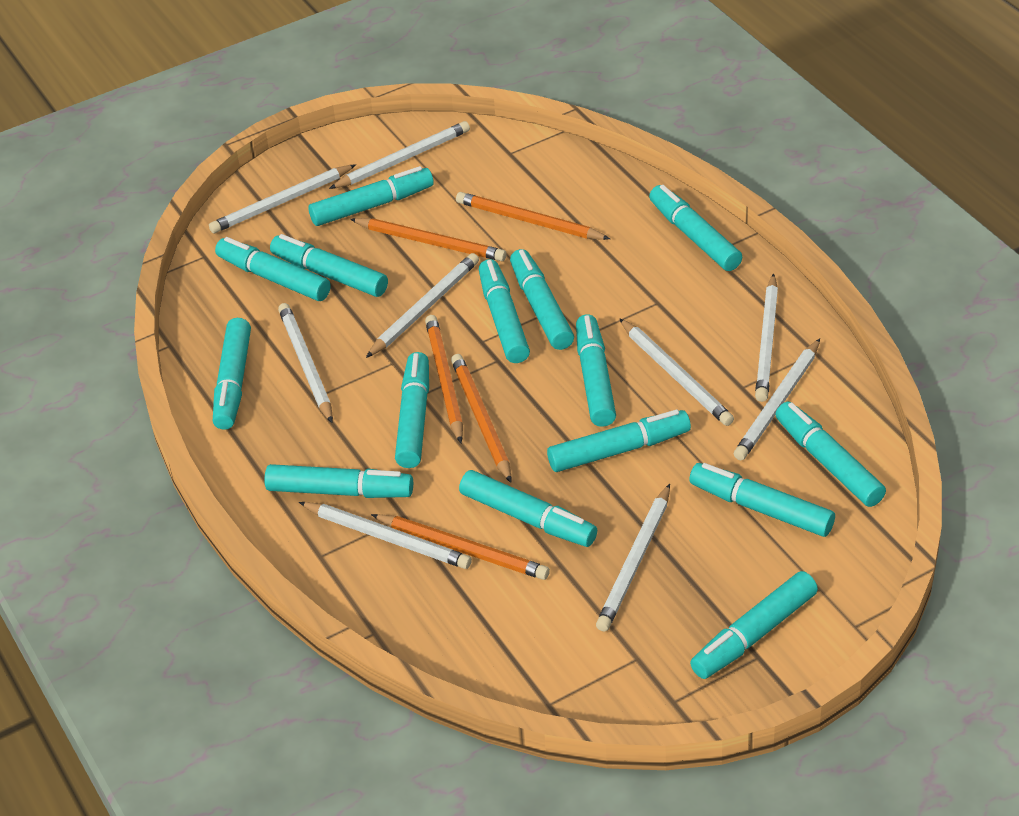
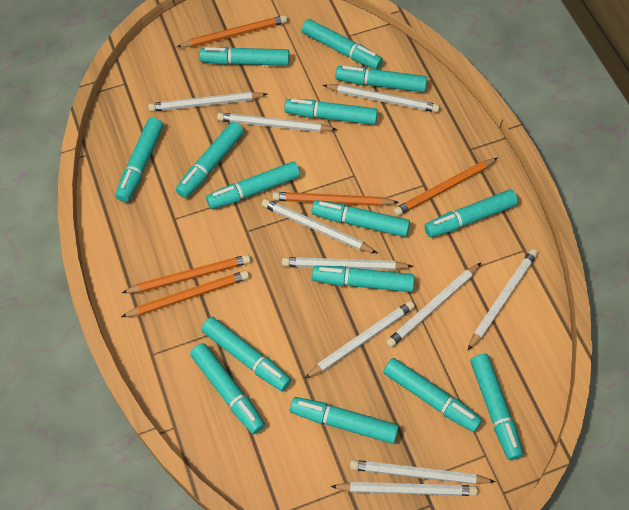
white pencil: [209,164,356,233] [278,303,333,423] [299,502,472,569] [329,121,470,189] [366,253,479,358] [596,484,670,632] [619,318,734,426] [734,339,820,460] [755,274,778,402] = 9 -> [148,92,267,112] [217,113,337,132] [262,199,377,253] [282,257,413,270] [304,301,415,379] [323,84,440,113] [330,482,478,496] [350,460,496,484] [386,263,481,348] [468,249,538,350] = 10

